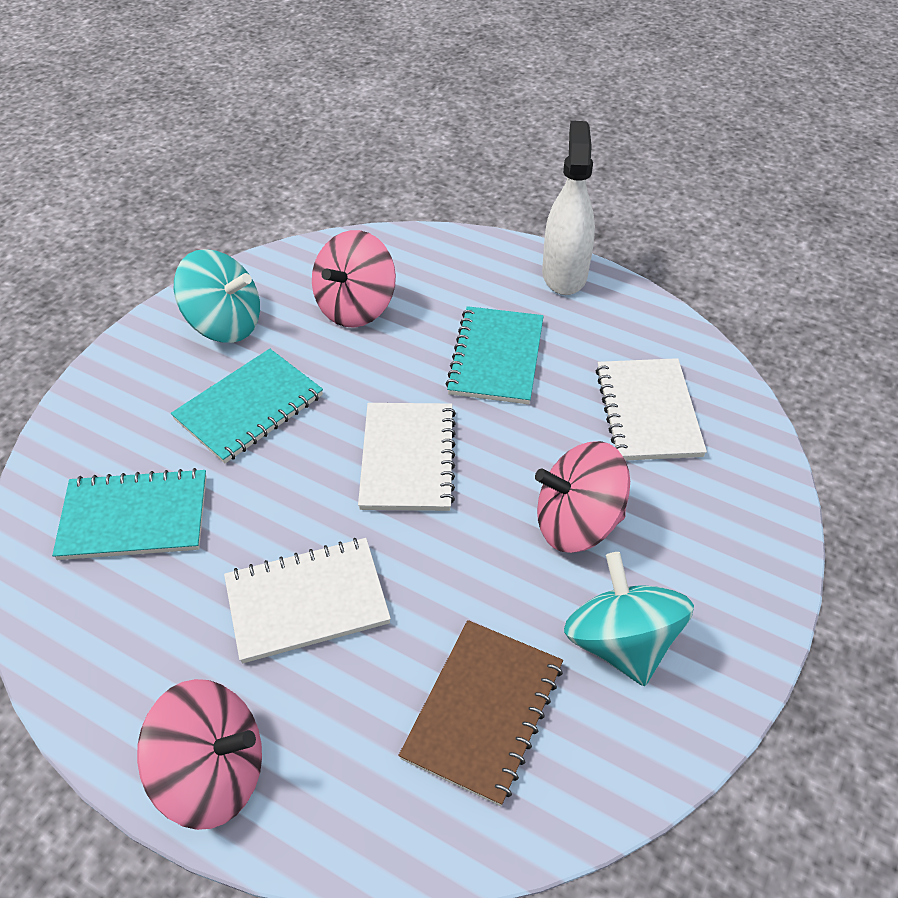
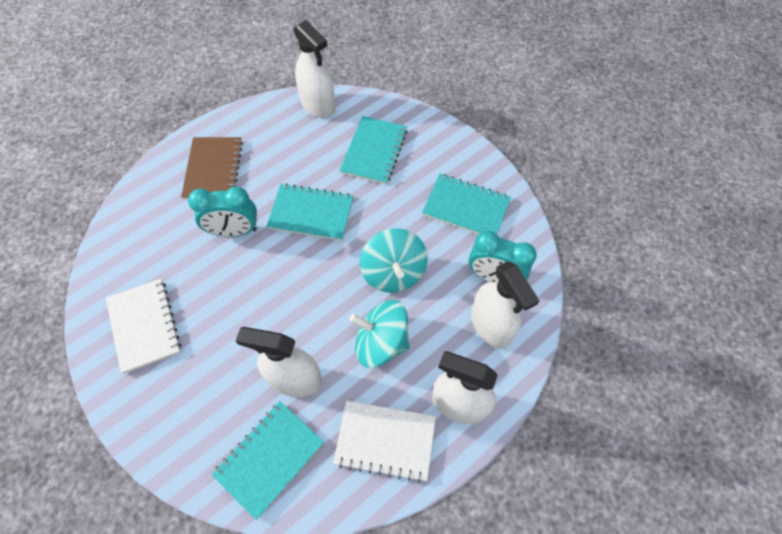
pink spinning top: [137,679,262,830] [312,230,396,328] [535,441,630,553] = 3 -> none = 0
turquoise clock: none = 0 -> [188,187,257,237] [469,231,537,282] = 2
turquoise notebook: [52,468,207,560] [171,349,323,463] [446,306,544,404] = 3 -> [212,401,324,520] [266,183,354,241] [339,116,407,185] [422,174,511,234] = 4
white notebook: [224,538,391,663] [358,403,456,511] [596,358,707,461] = 3 -> [106,279,181,374] [333,401,436,483] = 2
white spray bottle: [542,121,595,295] = 1 -> [236,327,322,397] [293,20,336,118] [432,351,497,424] [471,261,540,348] = 4

